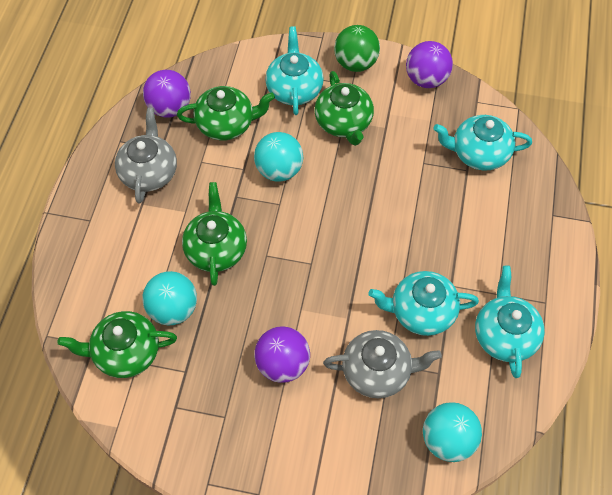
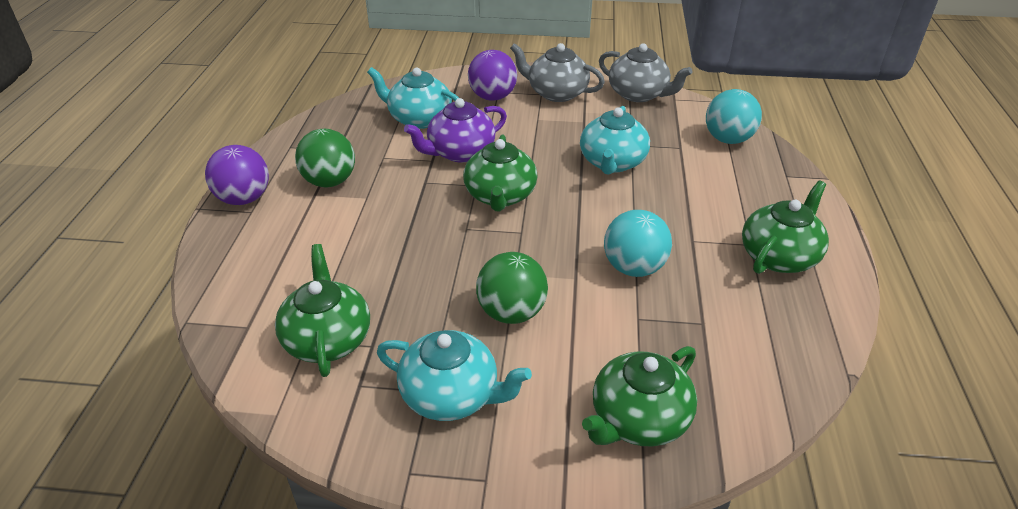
green ball: [334,25,380,72] = 1 -> [295,129,355,187] [476,252,548,324] = 2
purple ball: [143,70,191,117] [254,326,310,383] [406,41,453,88] = 3 -> [205,145,269,205] [468,50,517,101] = 2
purple teapot: none = 0 -> [404,98,507,162] = 1
turquoise ball: [142,271,197,325] [254,132,303,181] [423,402,482,462] = 3 -> [604,210,672,277] [706,89,762,144] = 2
turquoise teapot: [265,26,324,115] [368,271,479,336] [433,115,532,171] [475,266,545,378] = 4 -> [367,67,459,129] [377,330,532,421] [580,106,650,175] = 3

